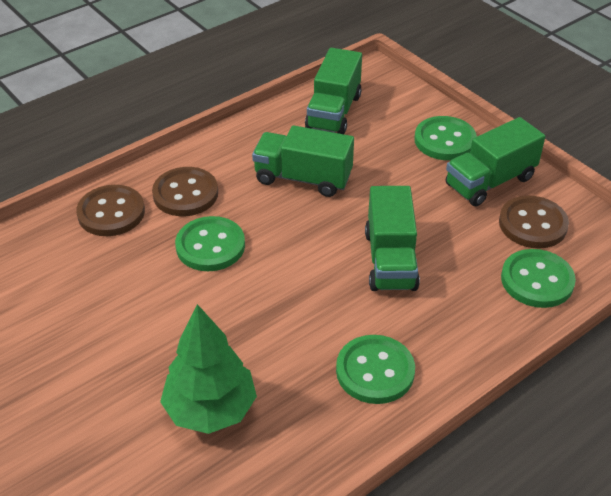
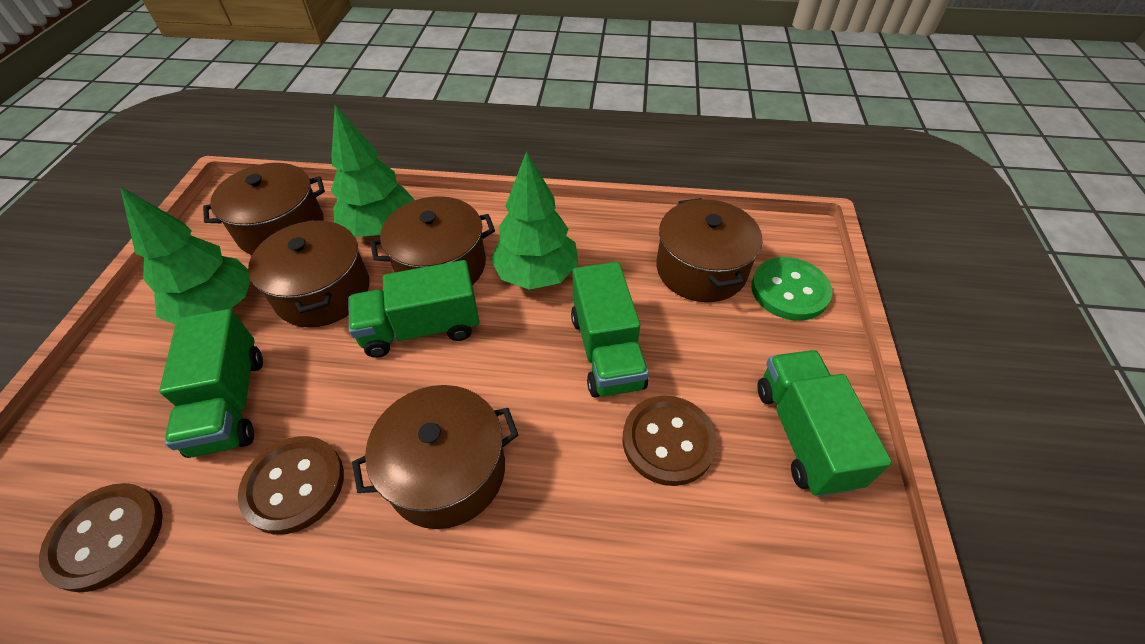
brown pot: none = 0 -> [203,163,325,255] [248,220,370,327] [352,385,518,529] [370,196,495,285] [656,198,763,302] = 5
green button: [175,216,245,271] [336,335,415,404] [414,116,477,160] [501,249,576,308] = 4 -> [751,257,832,321] = 1
green tree: [160,304,257,434] = 1 -> [120,187,250,325] [331,105,414,237] [491,151,578,290] = 3

